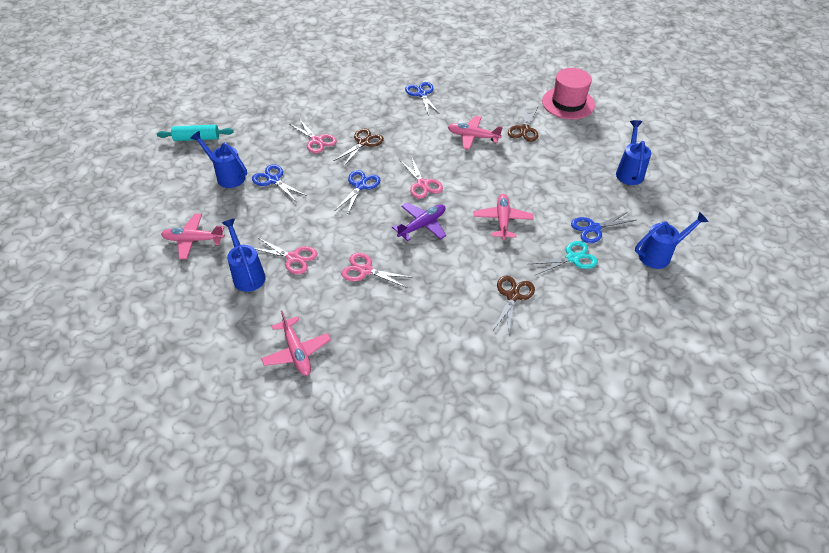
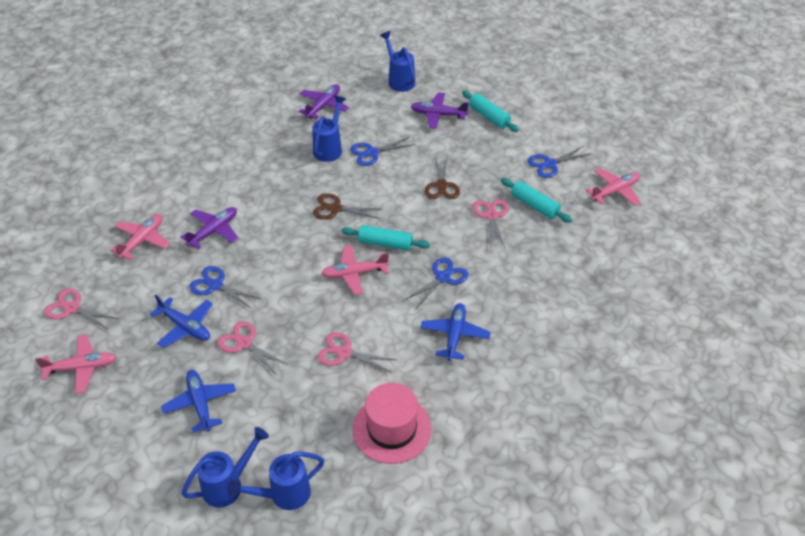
blue plane: none = 0 -> [150,295,213,348] [161,370,236,433] [420,303,491,361] = 3
brown scissors: [334,128,384,166] [493,276,535,335] [508,106,538,142] = 3 -> [313,193,380,220] [424,154,460,199] = 2
purple plane: [392,203,446,241] = 1 -> [181,207,239,249] [299,84,349,119] [410,92,469,129] = 3
turquoise rolling pin: [157,125,234,141] = 1 -> [341,225,430,251] [462,90,519,132] [501,178,572,223] = 3
turquoise scissors: [529,241,598,276] = 1 -> none = 0

